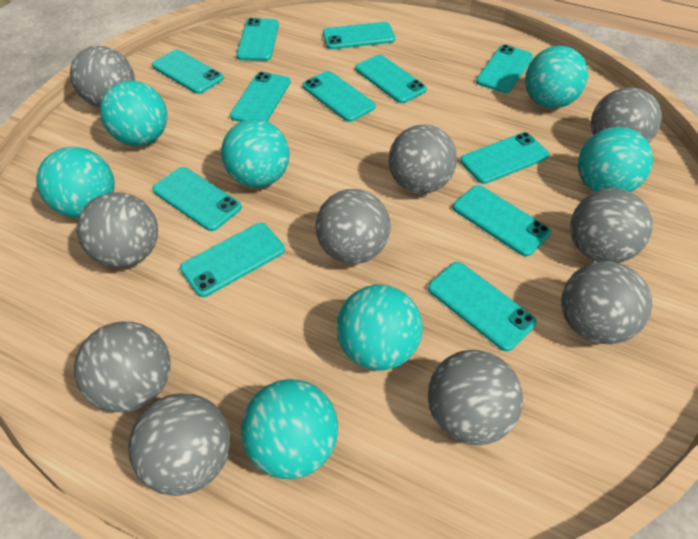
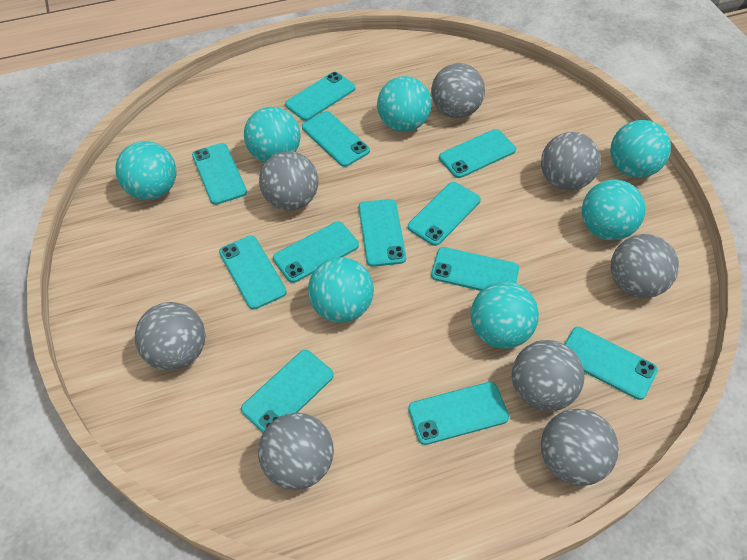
grey ball: [70,46,135,108] [74,322,170,412] [77,192,158,268] [128,393,231,496] [315,189,390,264] [388,125,457,194] [428,350,523,445] [561,261,652,344] [570,188,653,263] [591,87,662,143] = 10 -> [135,302,206,371] [258,413,334,490] [259,151,318,211] [431,63,485,118] [512,340,584,411] [541,132,601,191] [541,409,619,486] [611,234,679,298] = 8

